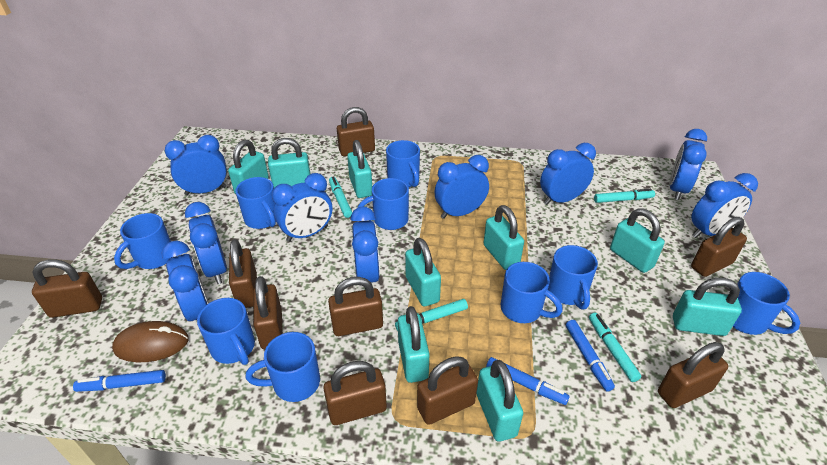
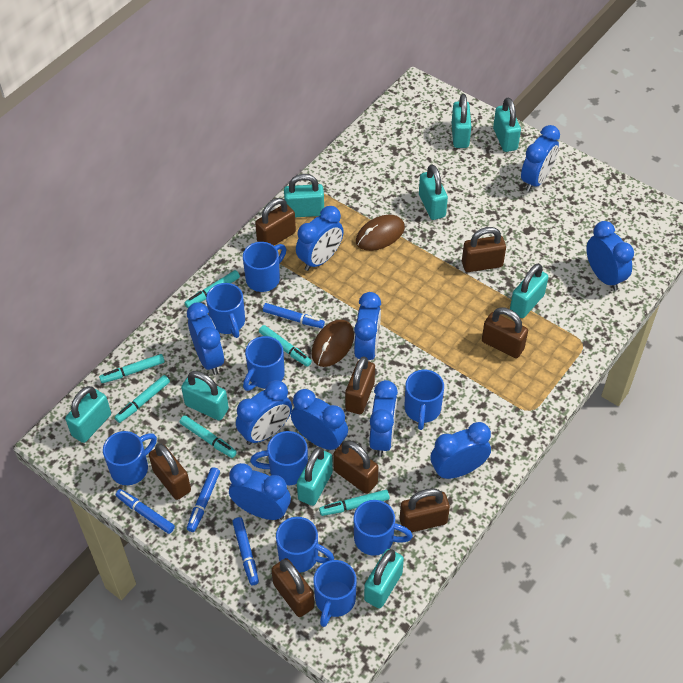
blue clock: [161,241,209,321] [165,135,227,195] [185,202,227,284] [272,173,332,242] [350,206,380,283] [434,155,489,219] [540,143,596,205] [670,129,707,200] [691,173,758,238] = 9 -> [187,302,224,375] [229,463,291,520] [236,380,292,445] [291,389,348,450] [296,206,344,271] [354,292,381,360] [369,380,398,457] [430,422,491,479] [521,125,560,192] [586,221,634,291] = 10
blue marker: [73,370,166,392] [486,357,570,405] [566,320,615,392] = 3 -> [115,489,175,534] [187,467,220,532] [233,517,259,585] [263,303,325,328] = 4
brown mouse: [112,321,189,362] = 1 -> [311,320,354,367] [356,215,405,251] = 2
brown padlock: [32,259,102,318] [229,239,257,308] [253,276,283,349] [323,361,387,425] [328,277,383,336] [337,107,375,156] [417,357,478,425] [658,342,728,408] [691,217,747,277] = 9 -> [149,443,191,500] [255,198,296,245] [271,558,314,617] [333,440,379,494] [345,356,375,414] [400,488,450,532] [462,227,506,272] [482,307,528,358] = 8
turquoise marker: [329,177,352,218] [395,299,468,331] [589,313,641,382] [594,189,655,203] = 4 -> [99,354,165,383] [115,375,170,423] [180,415,237,458] [184,270,240,308] [259,325,312,367] [319,490,390,516] = 6

